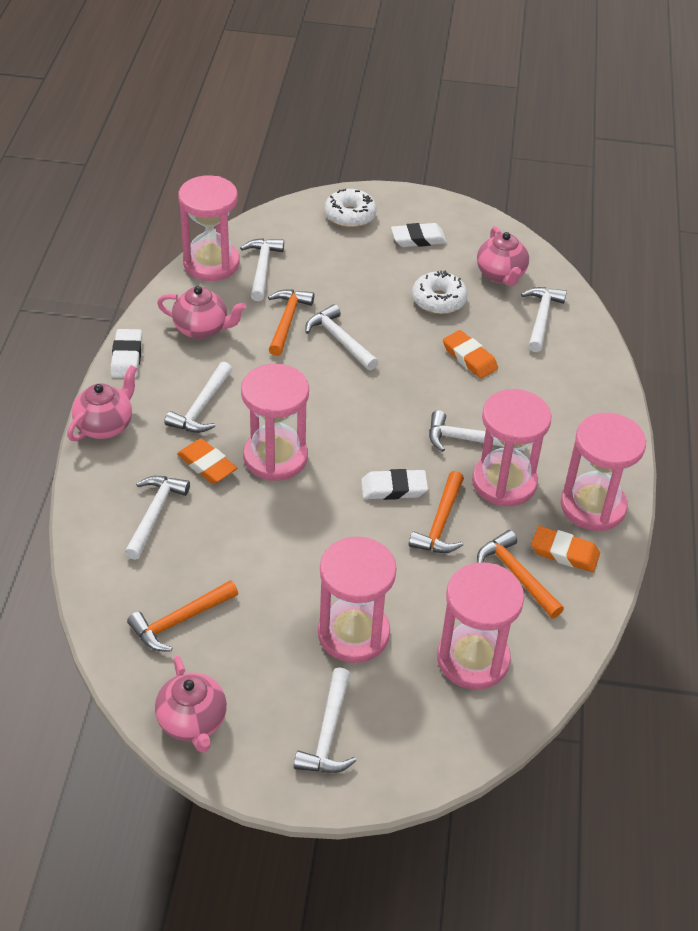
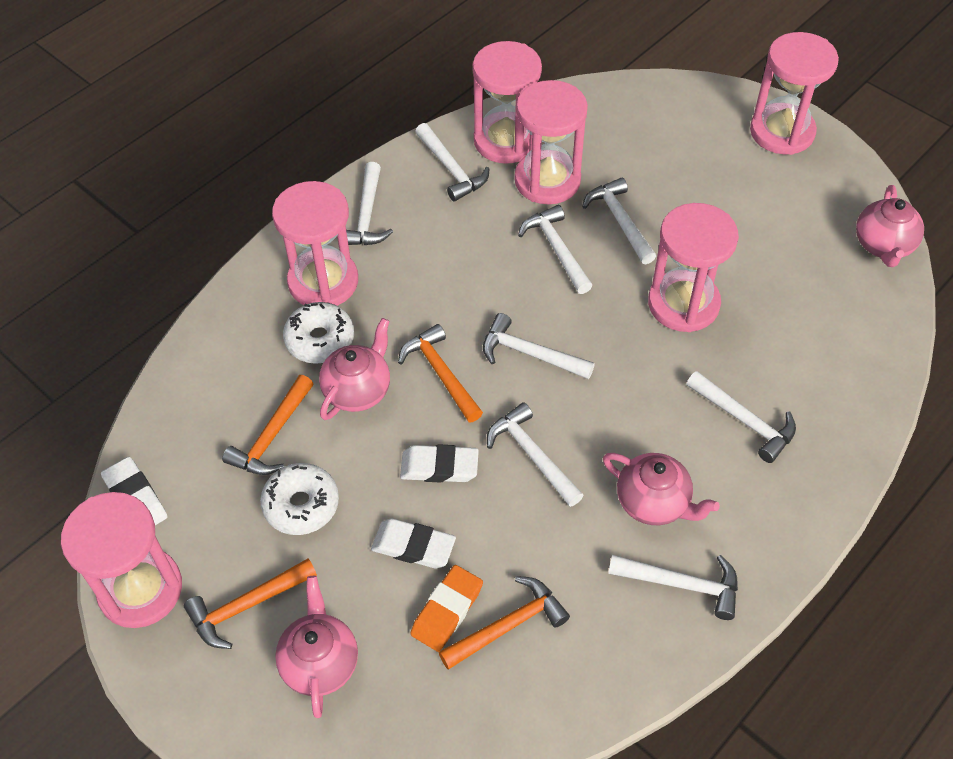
orange eraser: [177,439,237,484] [443,330,498,379] [531,526,600,572] = 3 -> [410,565,483,652] = 1
white hammer: [125,476,190,560] [164,362,232,433] [240,238,284,301] [294,667,356,773] [305,304,378,370] [429,410,525,452] [521,287,567,352] = 7 -> [346,162,393,245] [415,123,489,202] [483,313,595,379] [487,402,584,507] [518,205,592,294] [582,177,656,264] [608,555,738,620] [686,371,796,463] = 8

